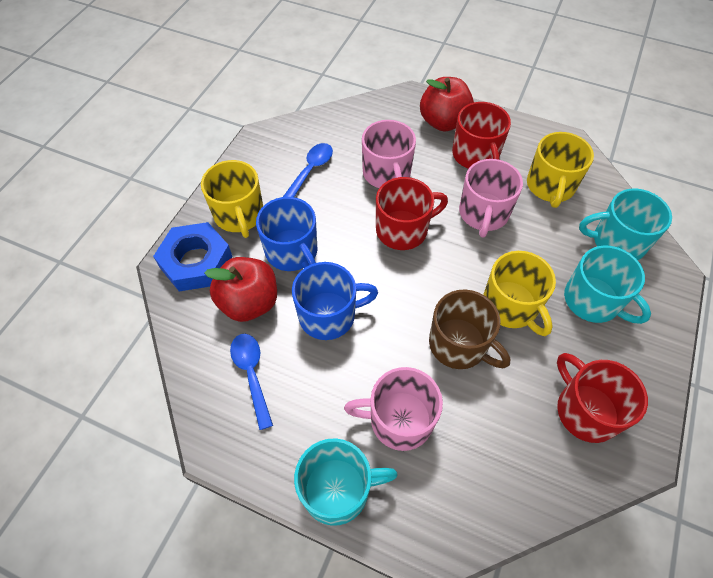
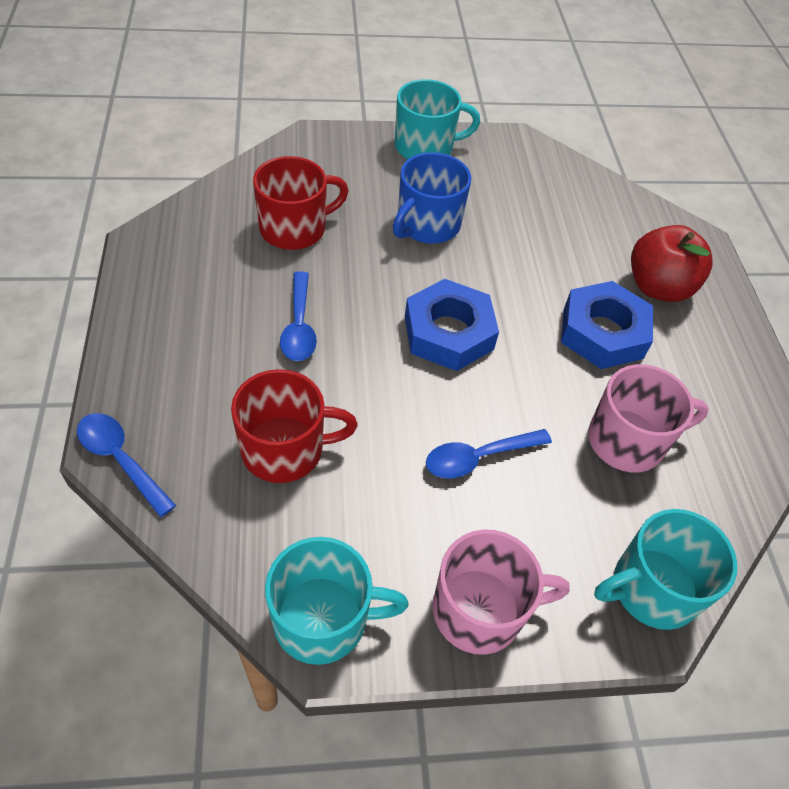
blue mug: [256,197,317,271] [292,262,378,340] = 2 -> [393,152,471,244] = 1
blue nut: [153,222,233,292] = 1 -> [405,279,499,371] [561,281,653,369] = 2
blue spoon: [230,334,273,430] [283,143,333,197] = 2 -> [77,413,176,517] [280,271,317,361] [426,429,552,479] = 3
brown mug: [429,290,510,369] = 1 -> none = 0
pink mug: [344,367,443,451] [362,120,416,188] [459,159,523,238] = 3 -> [433,529,570,655] [588,364,709,473] = 2
red apple: [204,257,277,322] [420,77,474,131] = 2 -> [631,225,713,302] = 1
red mug: [376,177,448,250] [452,102,511,169] [557,353,648,443] = 3 -> [231,369,358,483] [253,156,349,250] = 2
yellow mug: [201,160,263,238] [483,251,556,336] [527,132,594,208] = 3 -> none = 0

